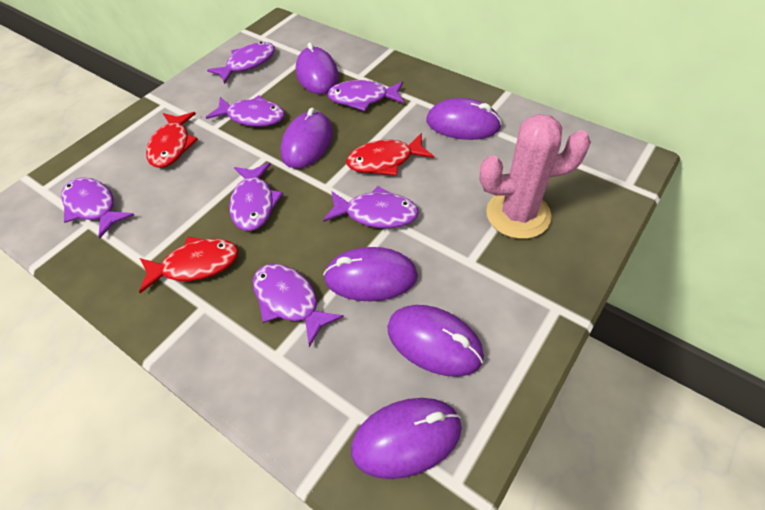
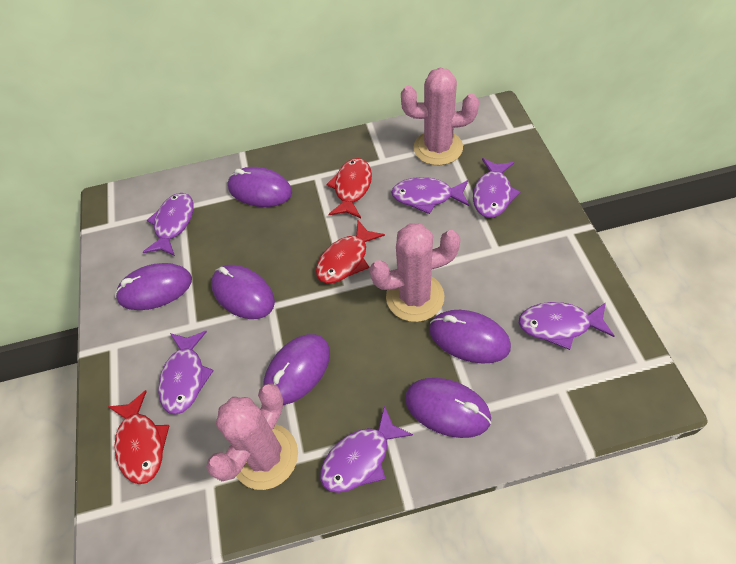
pink cactus: [480,114,591,239] = 1 -> [206,383,298,490] [370,223,460,322] [401,68,479,165] = 3
purple fish: [61,177,134,238] [206,95,285,127] [207,42,275,84] [229,163,283,231] [253,264,344,347] [323,186,419,228] [327,80,404,111] = 7 -> [143,193,194,256] [158,331,214,415] [320,405,413,493] [391,177,469,214] [473,158,520,218] [519,302,614,350] = 6

